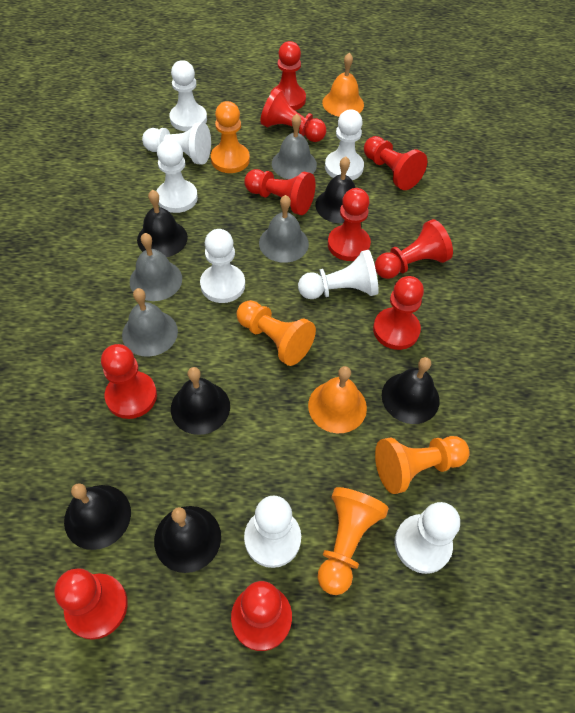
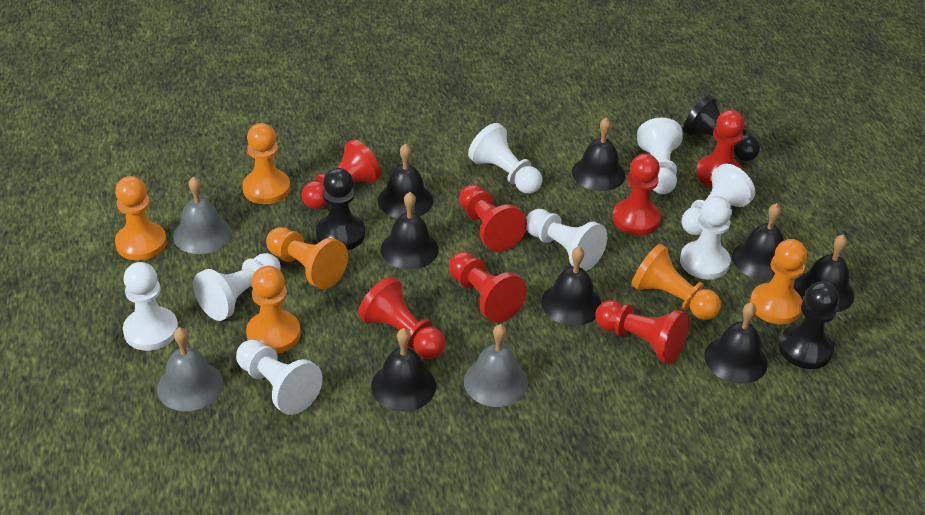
black bell: [64,483,131,550] [137,190,188,257] [154,506,221,573] [171,367,230,435] [315,157,356,223] [382,357,440,424] = 6 -> [371,328,436,411] [378,143,433,218] [381,192,439,269] [541,246,601,326] [572,117,625,191] [704,302,767,384] [732,203,784,280] [794,235,854,312] = 8
black pawn: none = 0 -> [316,168,365,250] [683,95,760,161] [779,282,839,369] = 3
grey bell: [122,288,178,357] [130,233,182,301] [259,195,309,263] [272,114,317,179] = 4 -> [157,327,223,411] [173,176,232,254] [464,324,528,407] = 3
orange bell: [308,366,367,433] [322,52,364,117] = 2 -> none = 0
orange pawn: [211,101,250,173] [236,300,316,366] [318,487,389,595] [375,436,470,494] = 4 -> [115,176,167,261] [242,123,290,204] [246,266,300,354] [266,227,348,289] [631,244,721,320] [750,239,807,324] = 6
red pawn: [54,568,128,640] [101,344,157,419] [231,581,292,651] [244,169,316,215] [260,88,326,142] [270,41,306,110] [328,188,371,261] [364,136,427,190] [373,276,424,350] [375,219,453,279] = 10 -> [302,139,381,209] [358,276,445,359] [449,252,527,323] [459,184,527,252] [595,300,689,364] [612,154,661,235] [696,110,745,187] = 7

